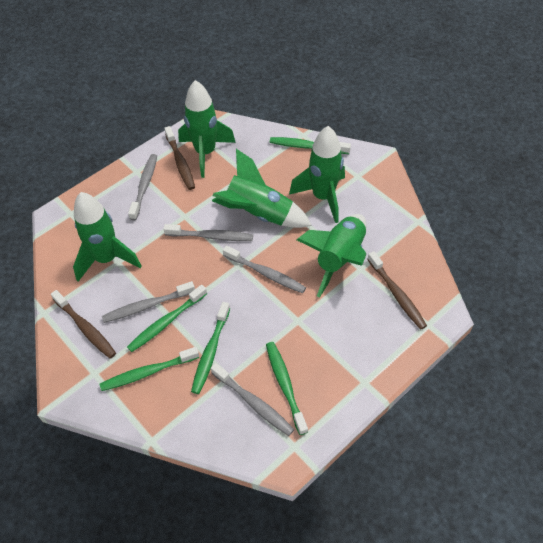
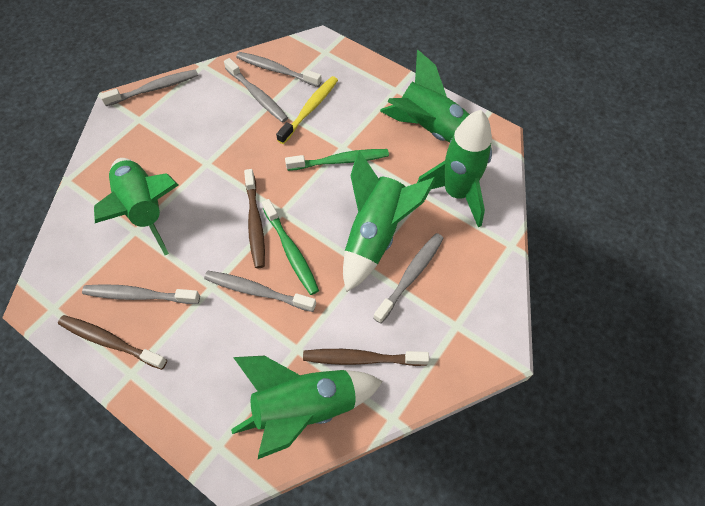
green toothbrush: [100,347,199,391] [127,285,207,352] [191,302,230,394] [266,342,308,435] [270,137,351,154] = 5 -> [262,199,319,295] [285,149,389,171] = 2
grey toothbrush: [102,281,195,323] [128,154,157,220] [163,224,253,241] [211,363,294,436] [223,245,306,293] = 5 -> [82,284,200,304] [100,69,198,106] [204,271,316,312] [224,58,288,123] [236,52,322,87] [373,233,444,324] = 6
yellow toothbrush: none = 0 -> [276,76,338,144] = 1

